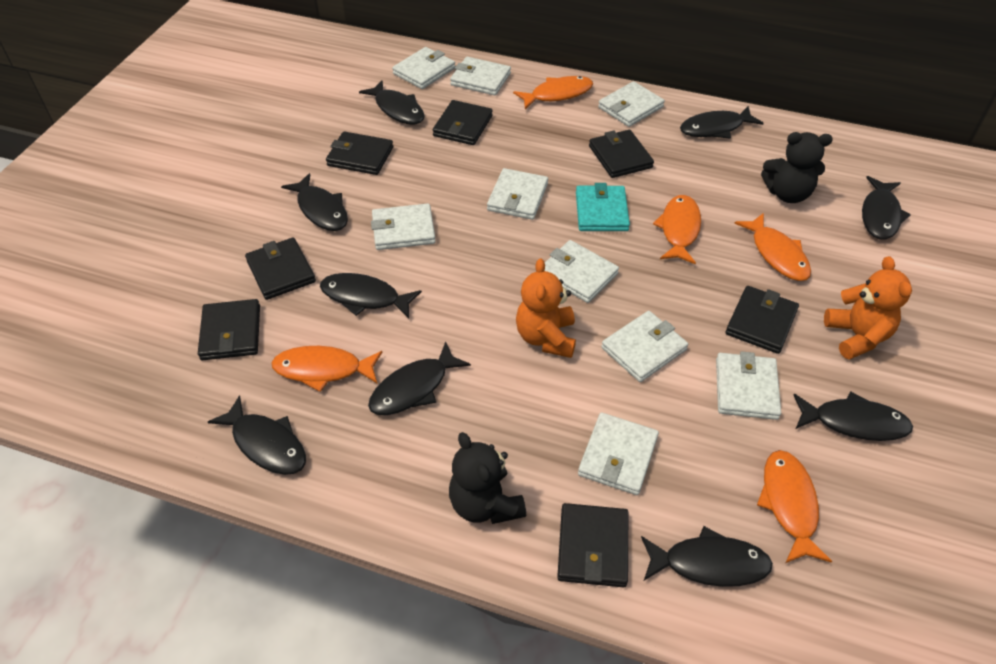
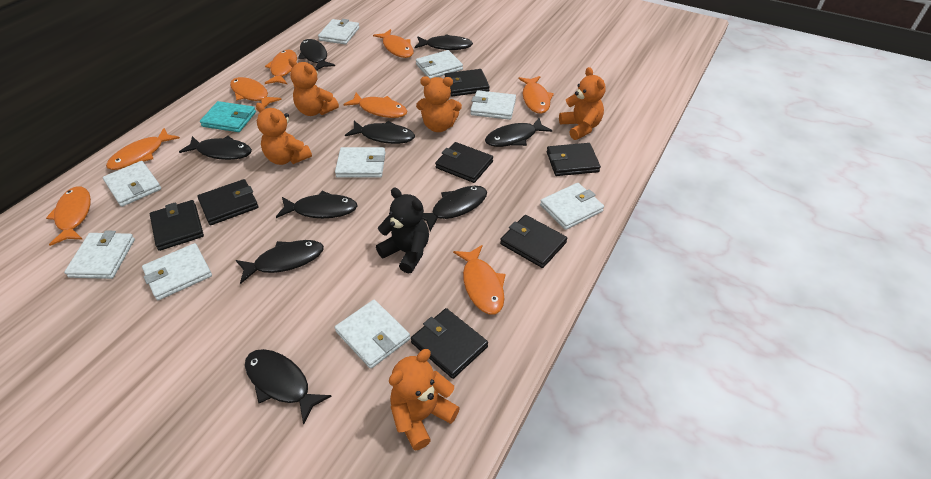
black teddy bear: [449,432,526,524] [761,132,833,203] = 2 -> [376,188,429,274] = 1
orange fish: [271,346,382,392] [513,76,593,109] [653,195,701,265] [734,213,811,281] [757,450,832,563] = 5 -> [46,186,91,246] [106,128,180,170] [230,77,282,108] [265,49,297,84] [343,93,407,118] [373,29,414,58] [453,245,506,314] [518,76,554,114] = 8
orange teddy bear: [516,259,576,358] [824,256,912,360] = 2 -> [256,103,312,165] [288,58,339,116] [389,349,460,450] [416,76,462,132] [559,67,606,140] = 5

